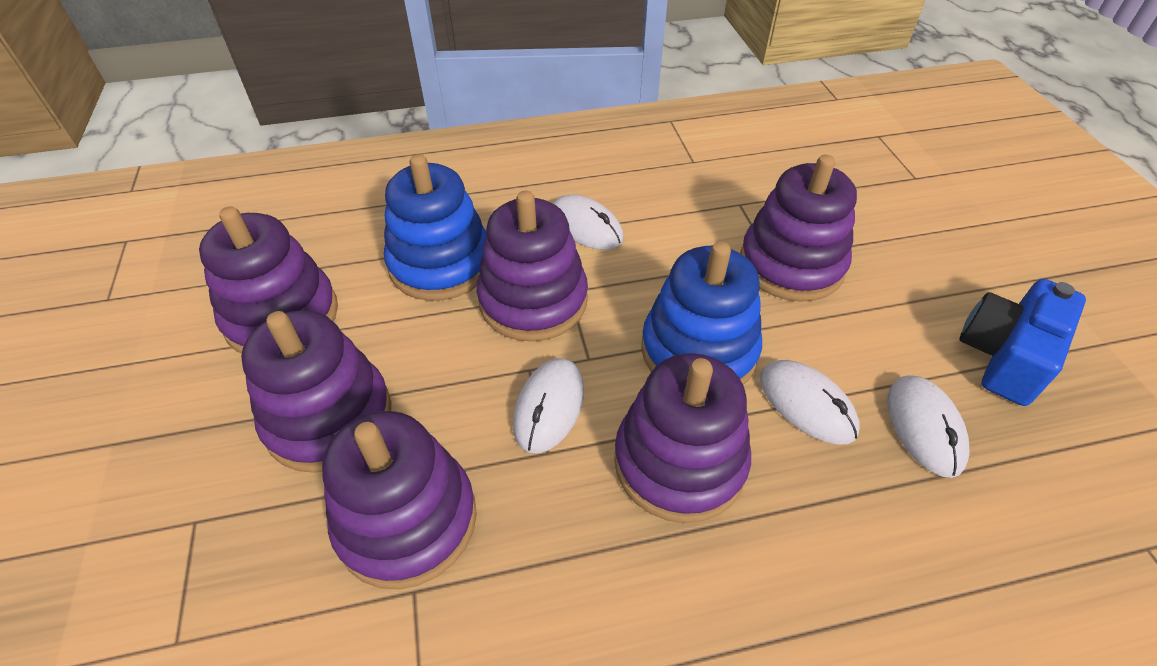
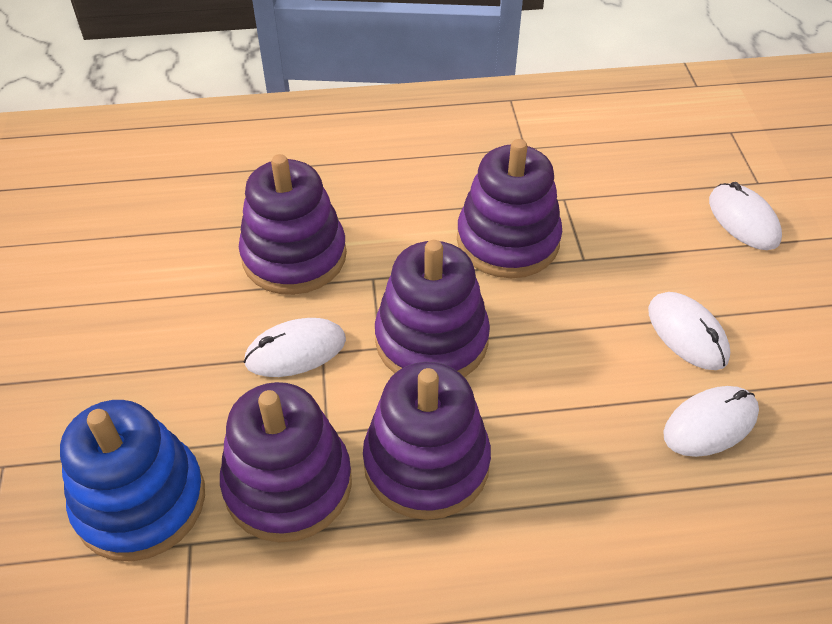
blue camera: [959,279,1086,406] = 1 -> none = 0
blue stacking toy: [384,154,486,301] [641,241,762,385] = 2 -> [60,400,205,562] = 1
purple stacking toy: [199,206,338,354] [241,310,391,473] [322,411,477,589] [477,191,588,342] [614,353,751,523] [740,155,857,302] = 6 -> [220,382,352,543] [239,154,347,295] [363,362,491,520] [375,240,490,377] [457,139,562,278] = 5

